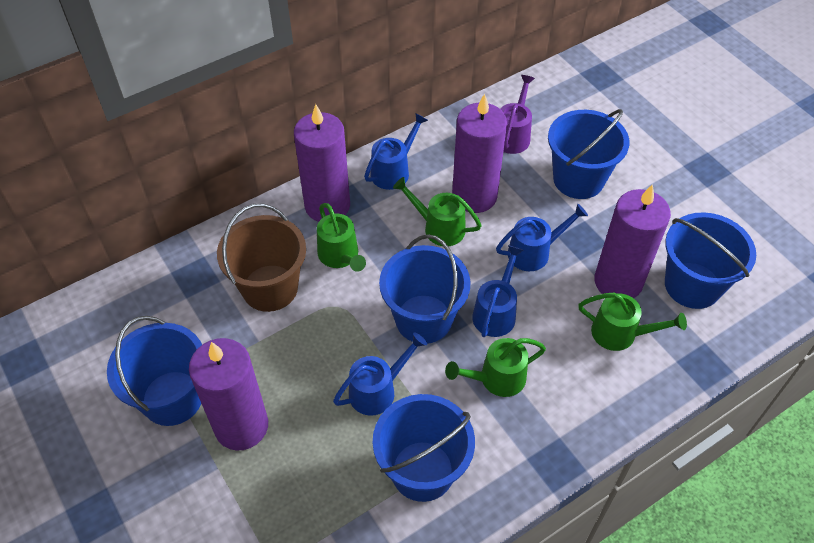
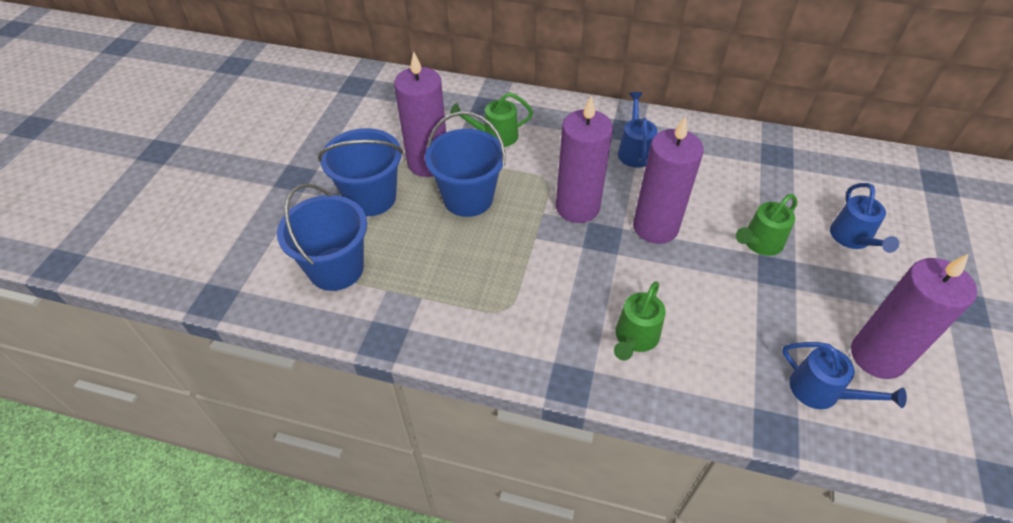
blue bucket: [107,316,202,426] [373,394,475,502] [379,234,471,344] [548,109,629,199] [665,212,756,309] = 5 -> [277,183,367,291] [318,128,403,216] [425,111,506,217] = 3
blue watering can: [333,332,427,416] [364,113,428,190] [472,245,524,337] [496,204,588,271] = 4 -> [618,92,657,168] [782,342,907,409] [830,183,899,253] = 3
brown bucket: [217,204,306,312] = 1 -> none = 0
green watering can: [317,203,366,272] [393,177,482,246] [445,338,546,397] [578,293,687,351] = 4 -> [450,92,533,147] [614,281,666,360] [736,194,798,256] = 3
purple watering can: [500,75,535,154] = 1 -> none = 0

